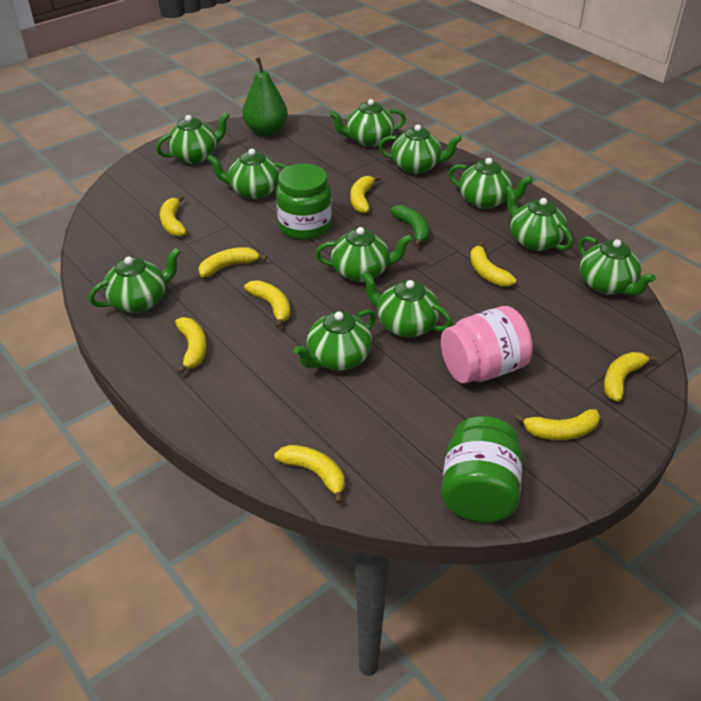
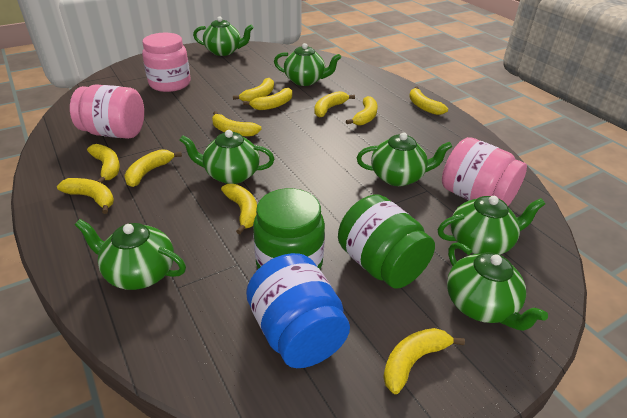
blue jar: none = 0 -> [246,253,350,368] = 1
green banana: [390,205,429,247] = 1 -> none = 0
green pear: [242,57,288,136] = 1 -> none = 0
green teapot: [89,248,181,313] [156,112,230,164] [207,149,288,199] [294,309,376,370] [315,227,413,282] [329,99,406,147] [361,271,452,337] [378,125,462,174] [448,158,533,209] [505,185,573,251] [579,236,656,295] = 11 -> [75,219,186,290] [180,130,274,184] [193,17,254,56] [274,43,341,86] [357,132,452,186] [438,196,545,255] [447,243,548,331] = 7
pink jar: [441,306,533,383] = 1 -> [70,85,144,139] [142,33,191,92] [442,137,527,206] = 3
yellow banana: [160,195,187,237] [175,317,207,375] [198,247,267,277] [244,280,291,328] [274,445,345,504] [350,175,380,213] [470,241,516,287] [514,409,600,440] [604,352,658,402] = 9 -> [57,178,114,214] [87,144,120,183] [124,149,182,187] [212,111,262,136] [221,184,257,234] [233,78,274,101] [243,88,292,110] [314,91,355,118] [346,96,377,126] [383,328,465,394] [409,86,448,115] = 11

